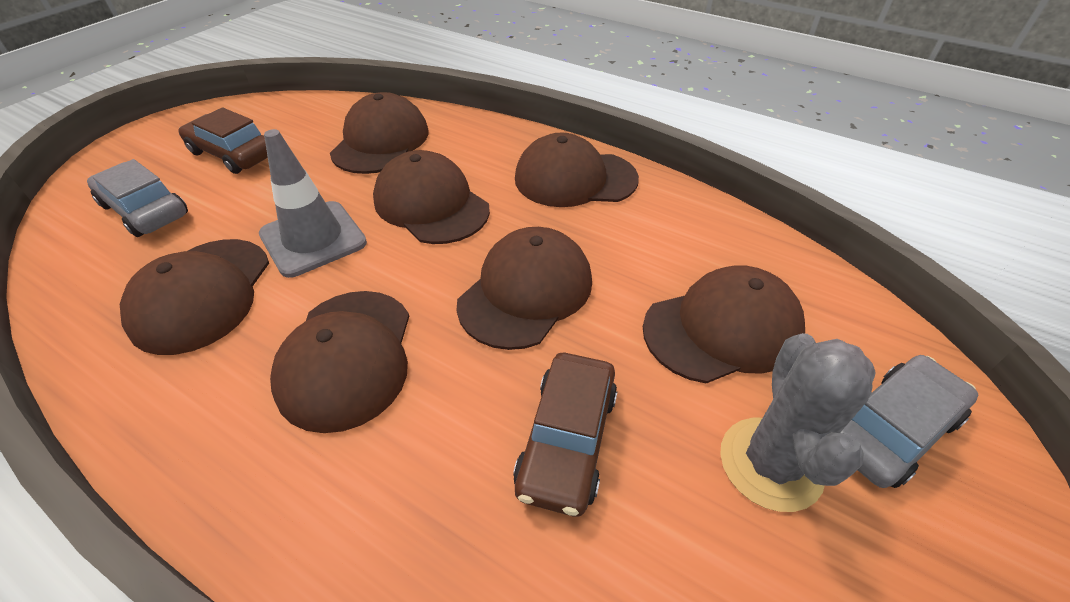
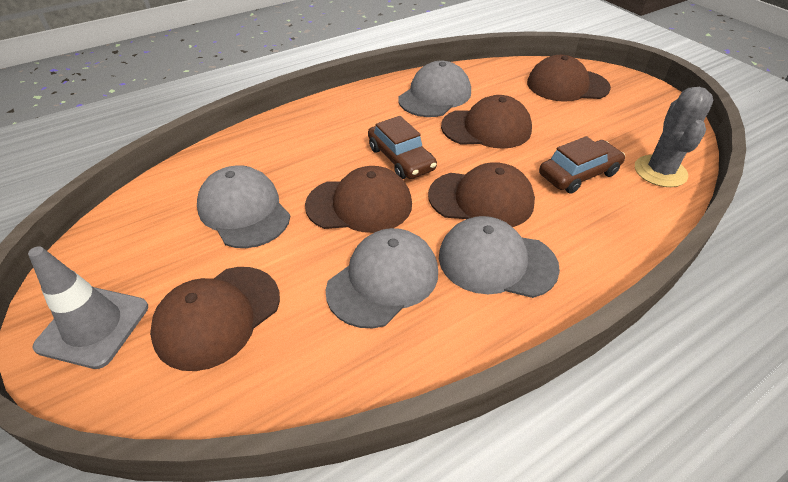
brown cap: [120,239,269,355] [270,291,409,433] [330,92,428,174] [373,150,490,244] [457,227,592,350] [515,133,639,207] [643,265,805,384] = 7 -> [150,267,280,371] [305,166,412,233] [428,162,535,227] [441,95,532,149] [527,55,611,102] = 5
grey cap: none = 0 -> [197,165,290,248] [326,228,438,328] [398,61,471,117] [439,216,560,298] = 4
grey car: [87,159,188,237] [840,355,978,488] = 2 -> none = 0

